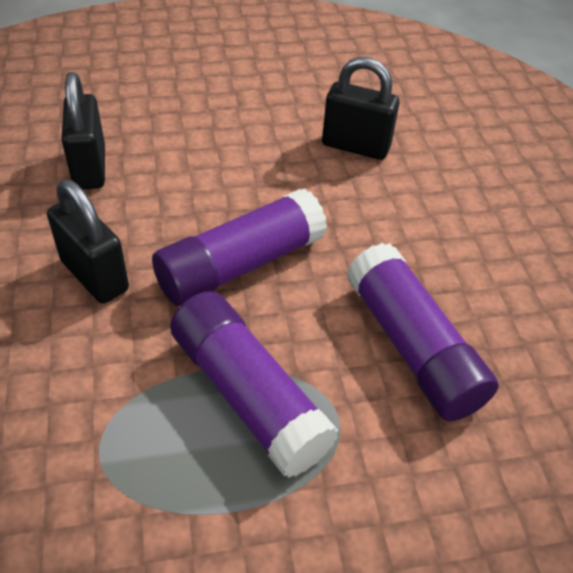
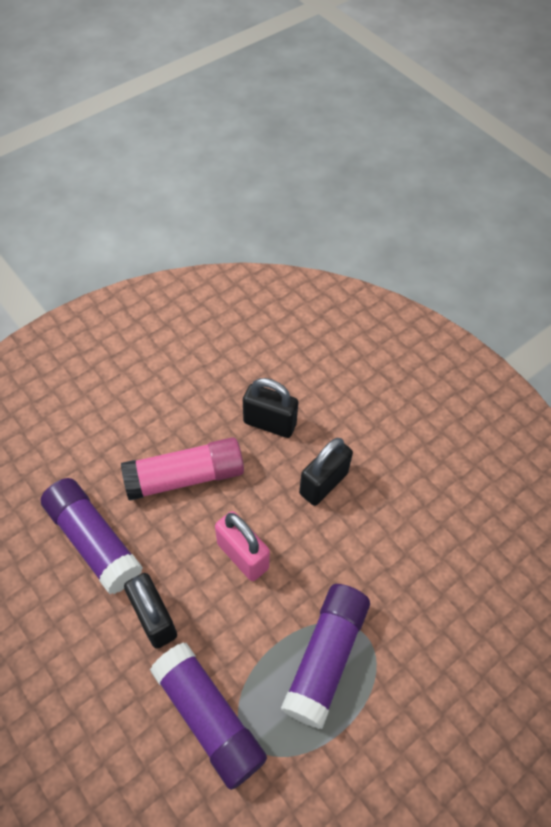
pink glue stick: none = 0 -> [121,437,244,501] = 1
pink padlock: none = 0 -> [215,511,270,581] = 1

